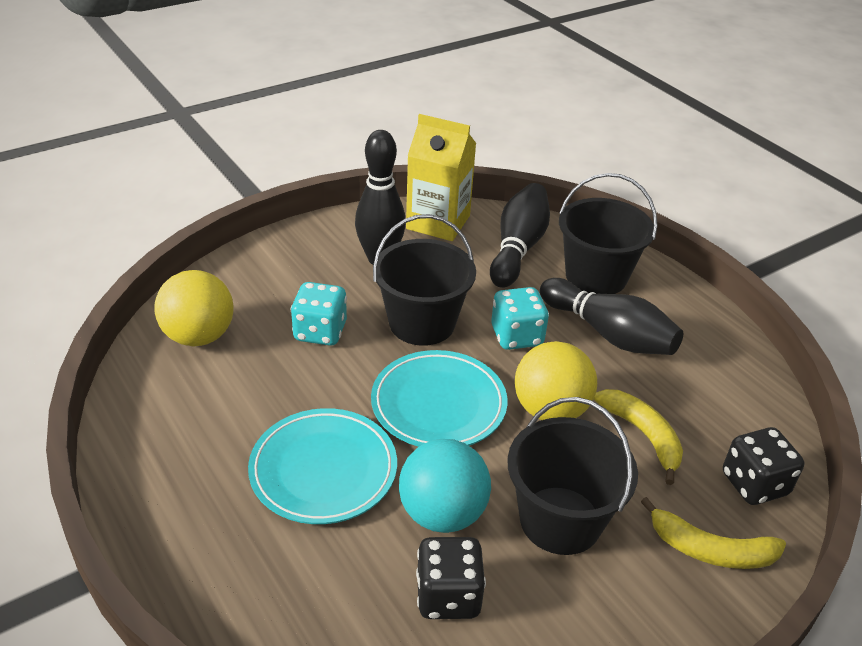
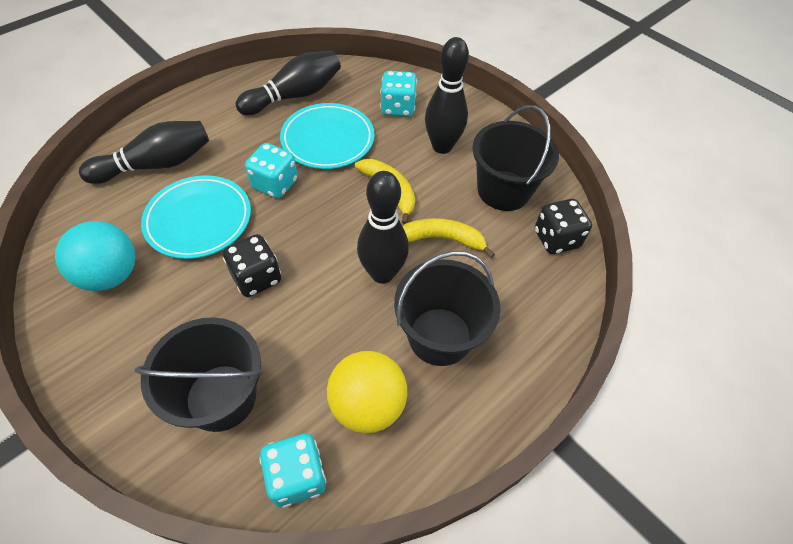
black bowling pin: [355,130,406,265] [490,183,550,288] [540,278,683,355] = 3 -> [79,121,209,184] [235,51,341,115] [357,171,409,284] [425,37,469,154] = 4
turquoise dice: [291,282,347,346] [491,287,549,350] = 2 -> [245,143,298,198] [259,434,326,508] [380,71,417,117] = 3
yellow ball: [154,270,234,346] [515,341,597,420] = 2 -> [327,351,407,433] = 1
yellow carton: [406,114,476,241] = 1 -> none = 0

